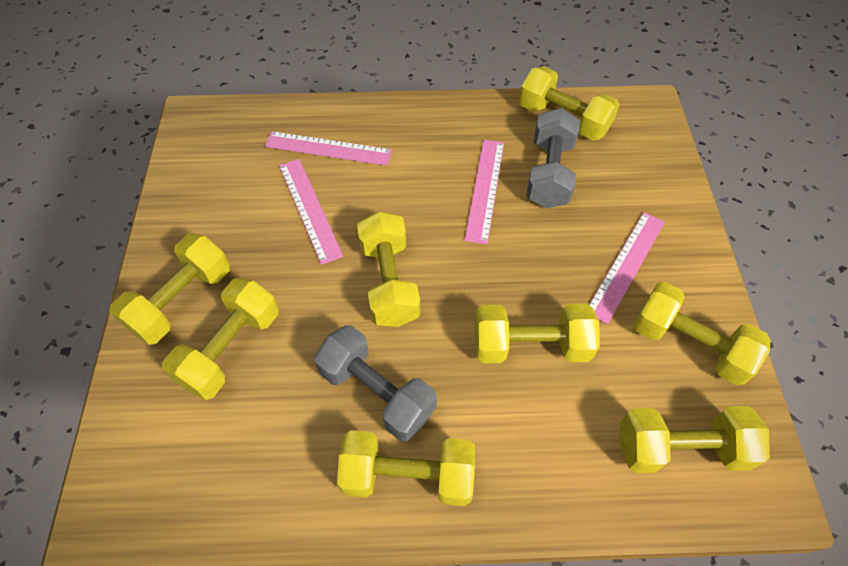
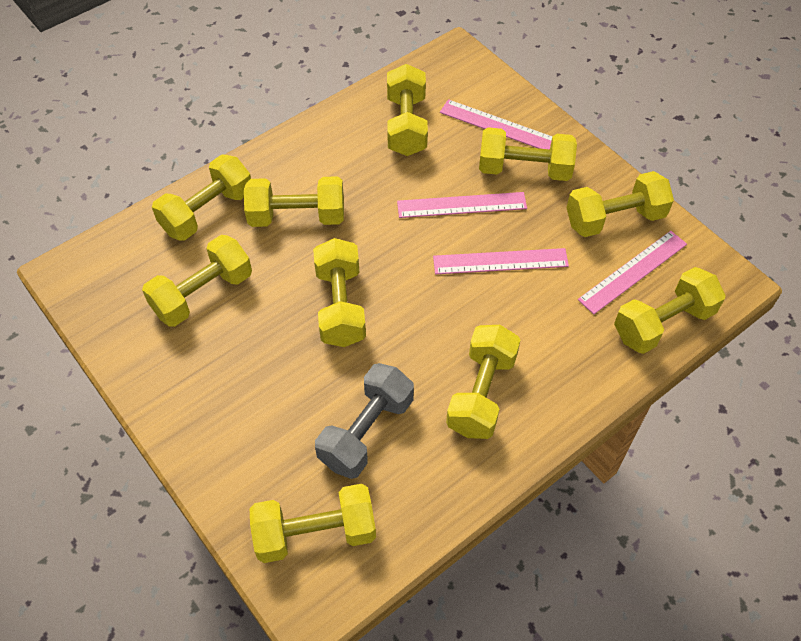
grey dumbbell: [314,325,437,441] [526,108,580,208] = 2 -> [315,363,414,479] = 1
yellow dumbbell: [110,233,230,345] [162,278,279,400] [337,430,475,506] [357,211,420,327] [475,303,600,364] [519,66,620,141] [620,406,770,473] [634,282,771,385] = 8 -> [142,235,252,327] [152,154,251,241] [244,176,344,227] [250,484,376,563] [313,238,366,347] [387,64,428,156] [446,325,520,439] [479,127,577,181] [567,171,674,237] [614,267,726,354] = 10

